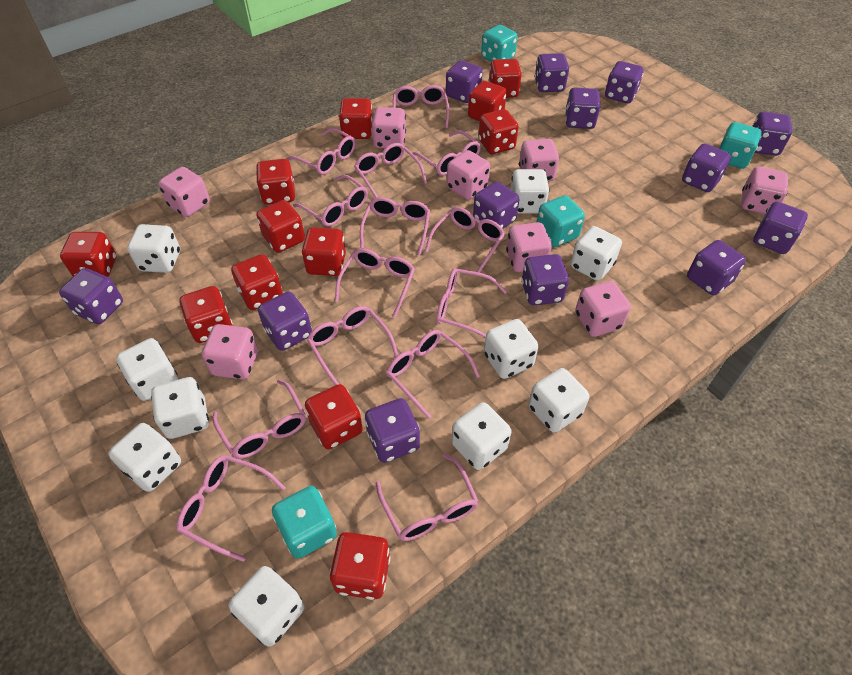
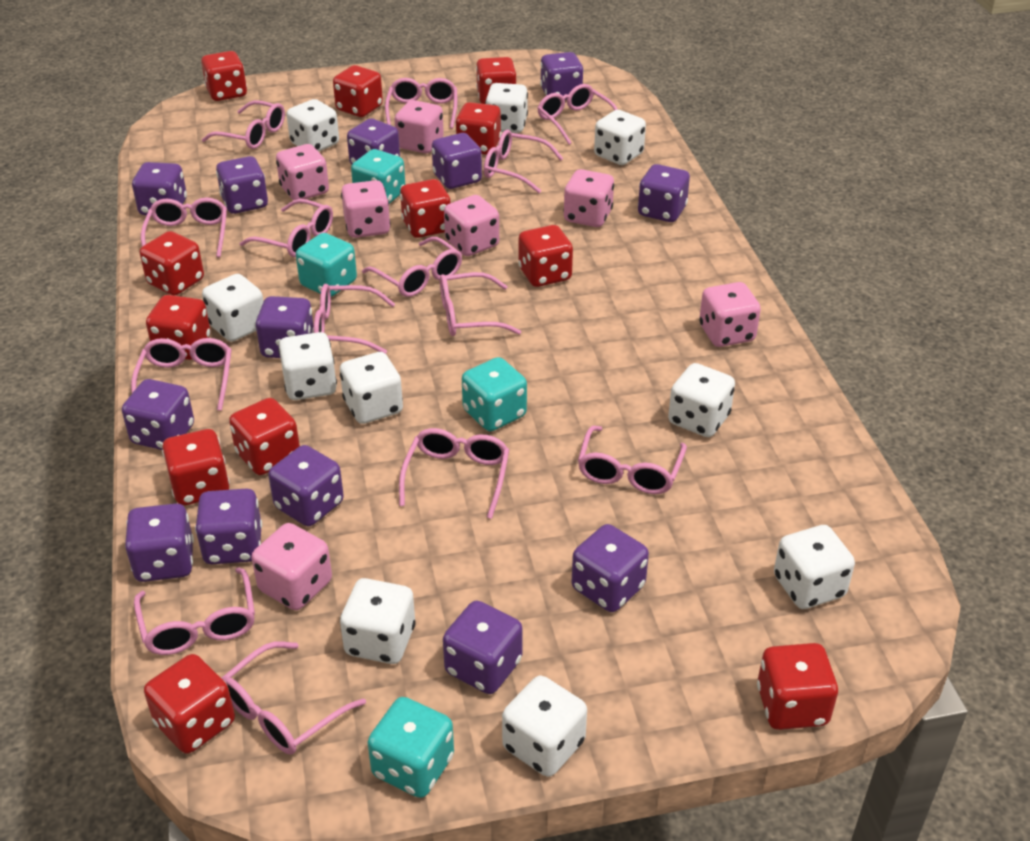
pink dice: [158,167,210,217] [202,324,258,379] [371,107,406,148] [447,150,490,200] [506,222,552,272] [519,139,559,181] [575,281,631,337] [741,167,788,214] = 8 -> [251,523,332,610] [276,144,329,200] [341,180,391,238] [395,100,444,154] [444,195,499,256] [563,169,614,227] [699,282,761,347] = 7

